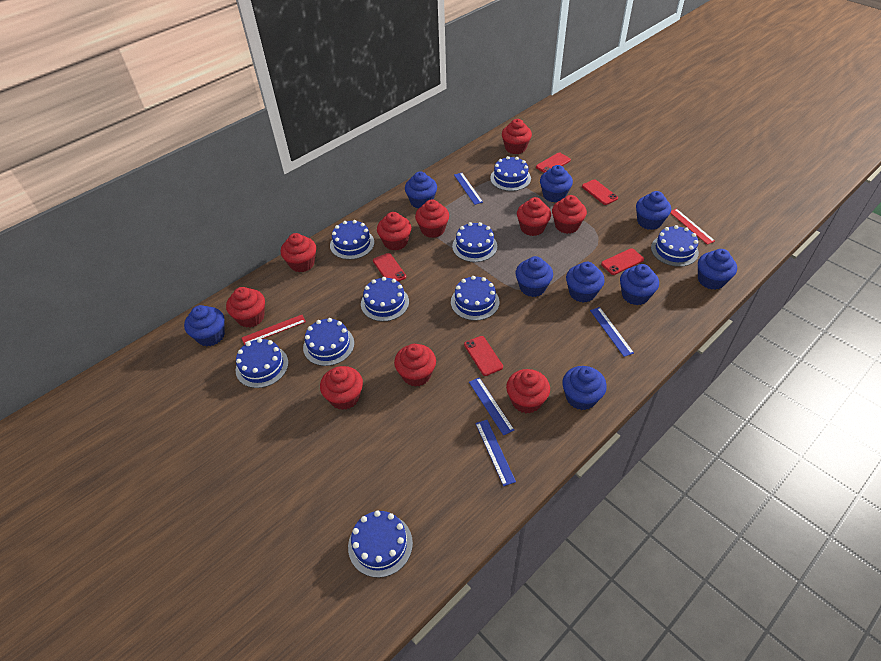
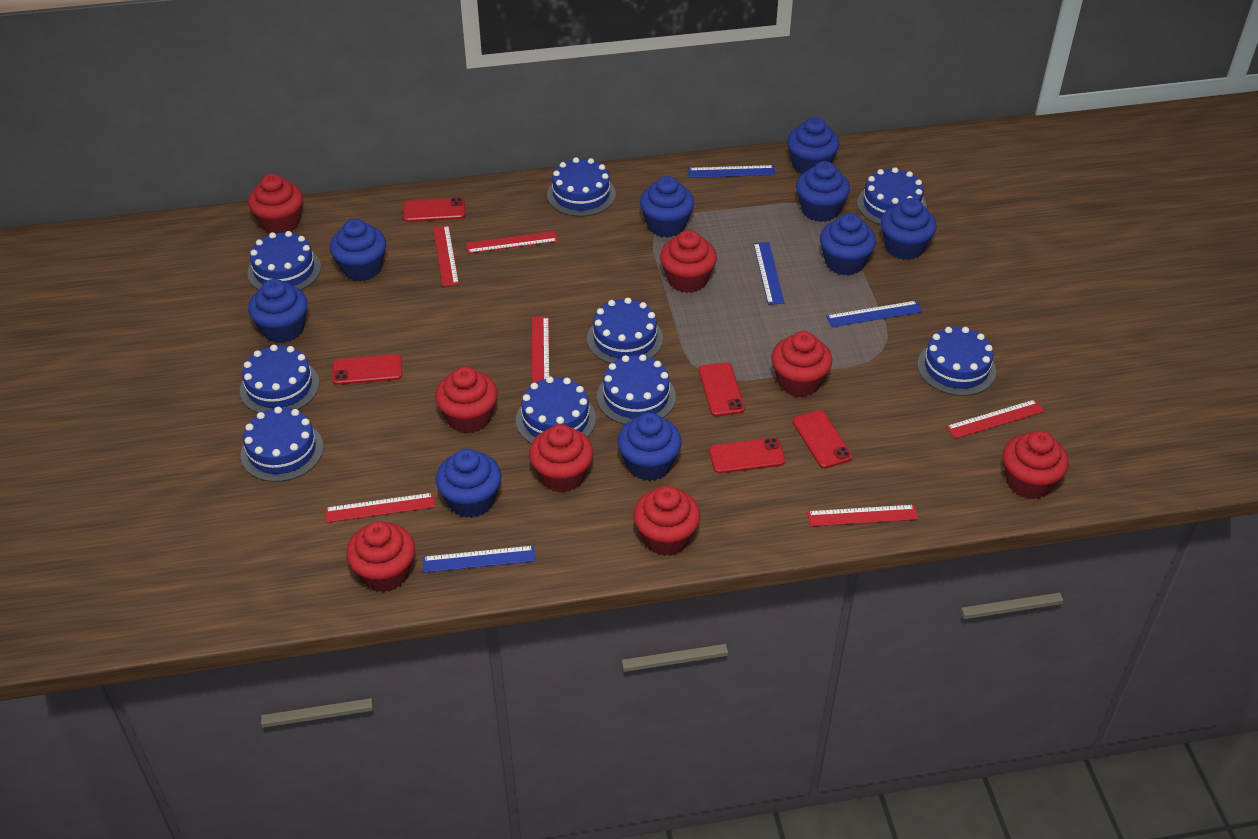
red cupcake: [226,287,265,328] [281,233,316,272] [320,366,363,410] [377,212,411,251] [394,344,436,387] [415,199,449,238] [502,119,532,154] [506,369,550,413] [517,197,551,236] [552,195,587,234] = 10 -> [248,174,303,233] [346,521,415,592] [435,367,498,434] [529,424,593,493] [633,486,700,556] [660,230,717,293] [771,331,832,397] [1003,431,1069,499] = 8
red ruler: [242,315,306,345] [671,209,715,245] = 2 -> [325,493,435,523] [433,225,459,286] [466,231,558,254] [532,317,550,383] [807,505,918,527] [946,400,1044,439] = 6

